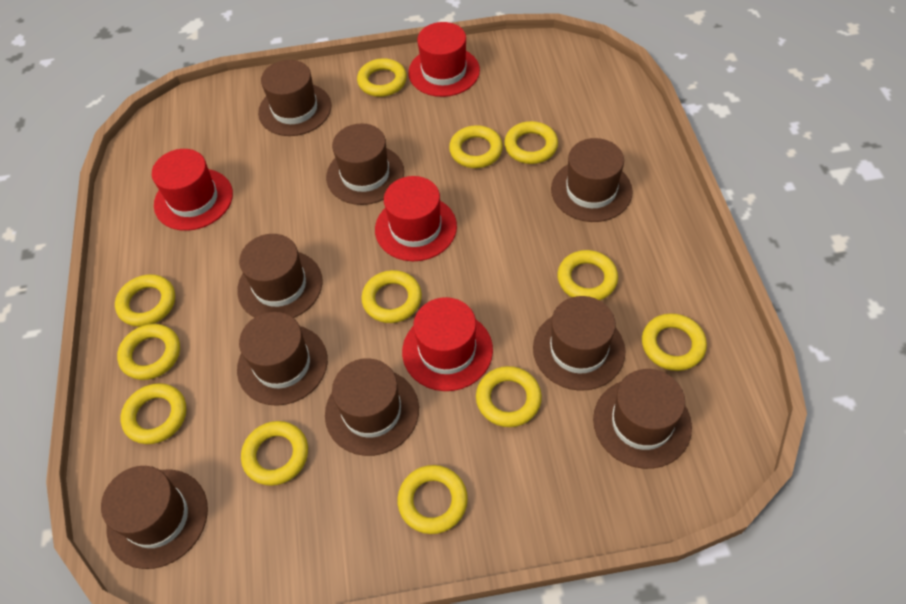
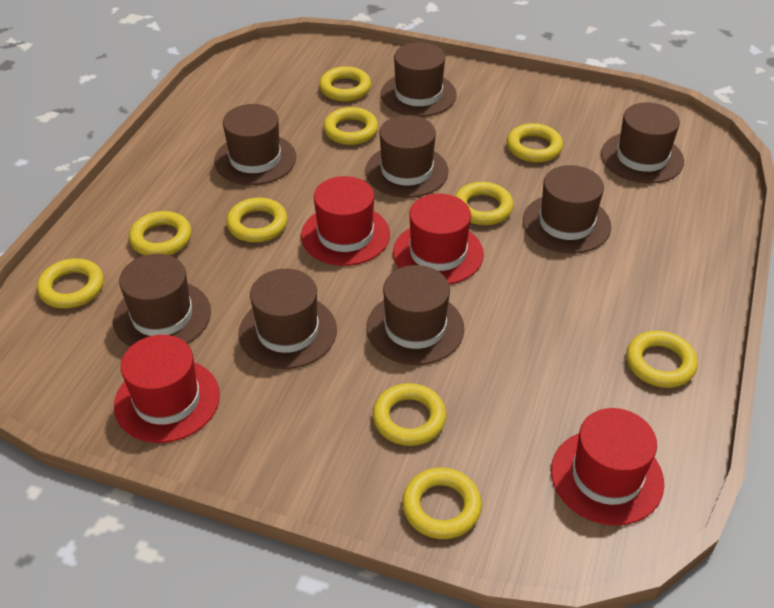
brown hat: [101,466,208,569] [237,234,323,318] [237,312,328,406] [258,60,331,136] [325,358,419,456] [326,124,404,205] [533,296,625,391] [551,138,633,222] [593,369,692,469] = 9 -> [113,254,211,347] [214,104,296,185] [238,269,337,369] [366,115,449,198] [367,265,464,365] [381,42,457,117] [523,165,611,254] [601,102,684,184] = 8
yellow ring: [115,274,175,327] [117,324,180,380] [120,383,186,444] [241,421,308,486] [357,58,407,97] [361,270,422,323] [397,465,468,534] [449,125,503,168] [476,366,542,427] [504,121,558,164] [557,250,618,300] [642,313,707,371] = 12 -> [37,258,104,309] [129,211,192,255] [226,198,288,242] [319,66,371,101] [323,107,378,145] [373,383,446,446] [402,467,482,539] [455,182,514,225] [507,123,563,163] [626,331,698,388] = 10

